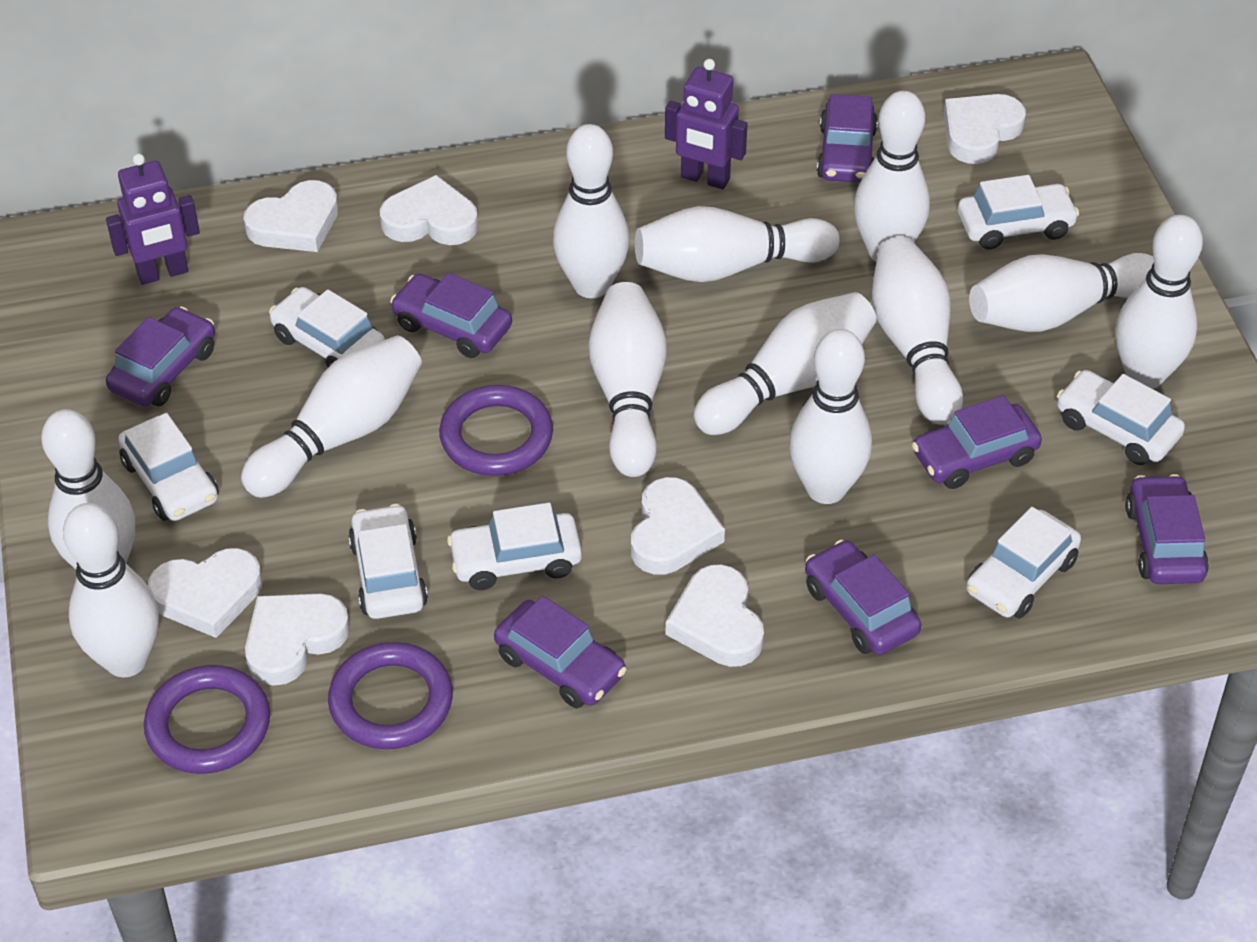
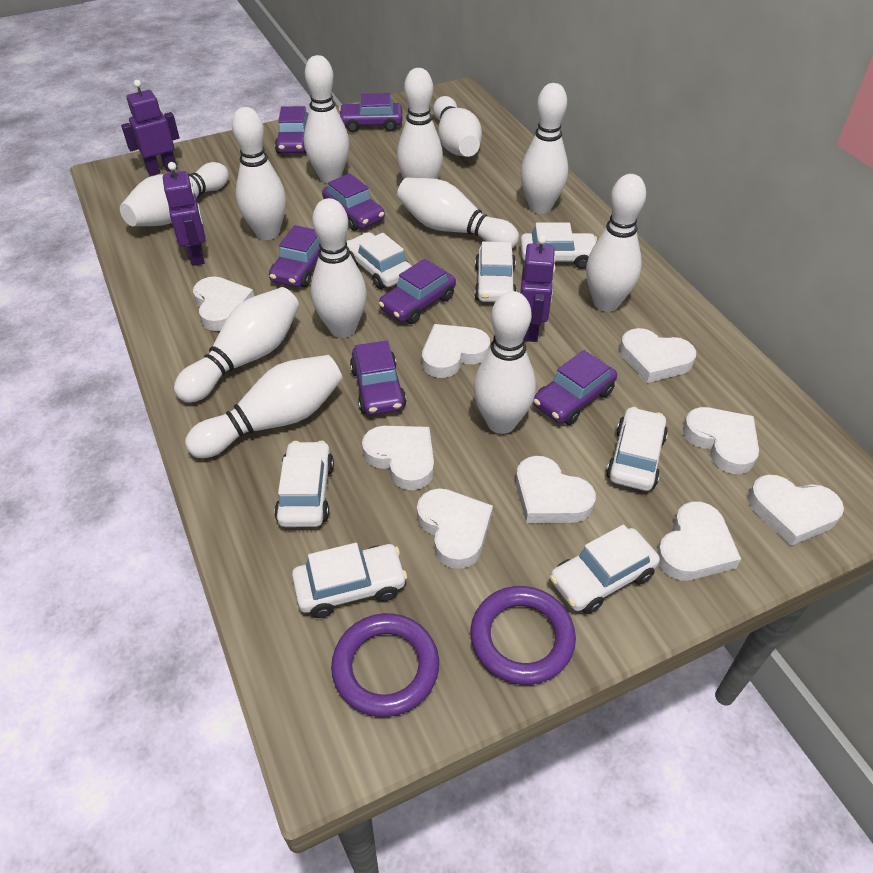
purple ring: [144,665,270,774] [328,642,453,749] [439,385,553,476] = 3 -> [331,613,439,717] [470,586,576,685] = 2
purple robot: [106,153,200,285] [665,59,748,189] = 2 -> [121,80,180,176] [163,162,206,266] [520,235,556,342] = 3
white heart: [148,548,262,638] [243,180,339,252] [245,593,350,686] [380,175,478,245] [631,477,725,575] [665,564,764,667] [944,94,1026,164] = 7 -> [193,276,254,331] [362,426,434,490] [417,488,493,569] [422,324,490,378] [516,456,596,523] [620,328,696,383] [657,502,741,580] [683,407,759,474] [748,475,844,546] = 9

